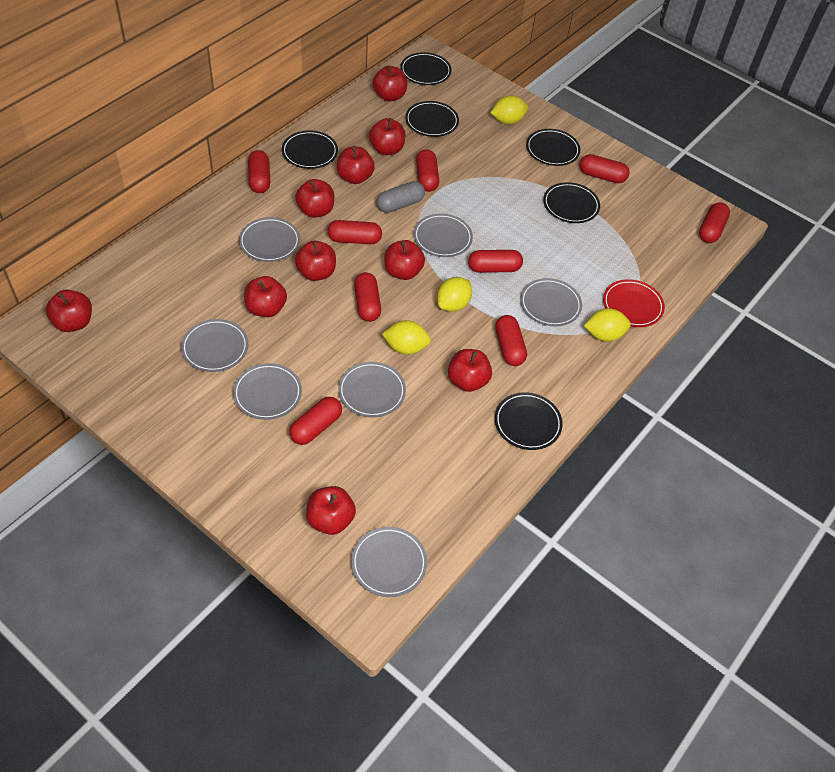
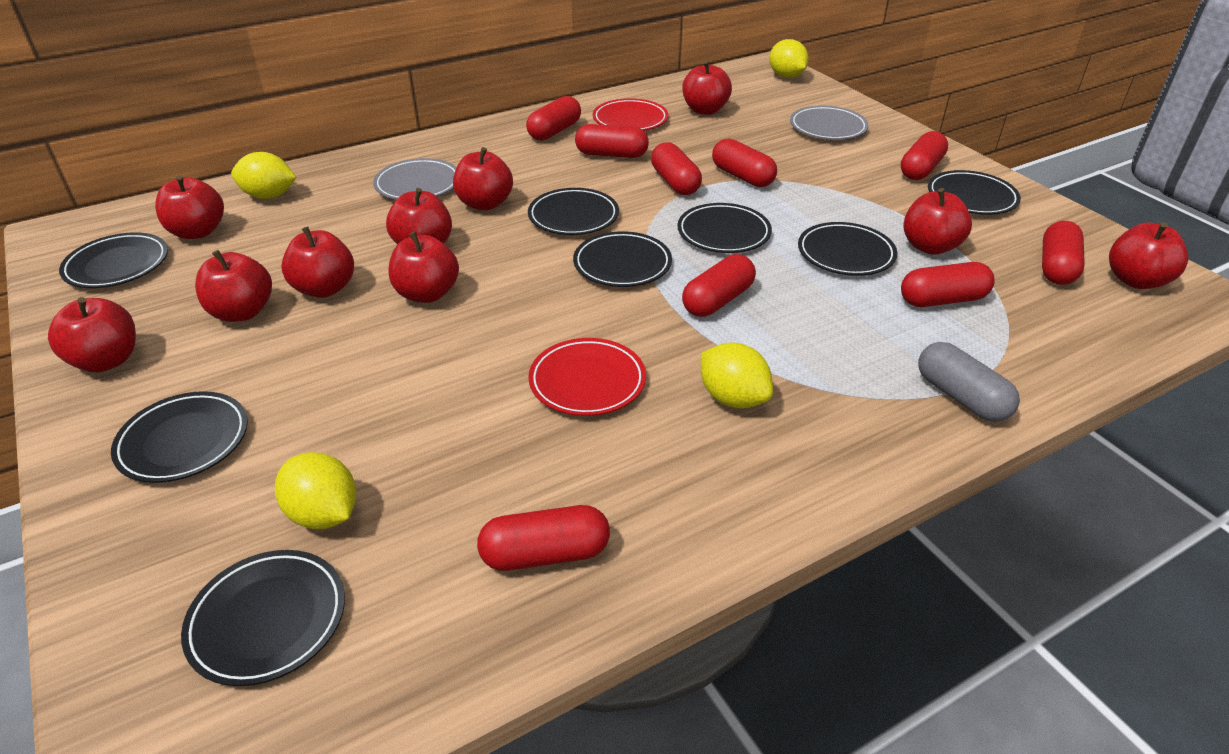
black plate: [282,130,338,169] [400,52,452,85] [405,101,459,137] [495,392,563,450] [526,129,580,166] [543,182,600,223] = 6 -> [59,232,168,288] [111,391,248,483] [181,550,345,686] [528,188,619,235] [573,231,672,287] [677,203,772,253] [798,222,897,276] [928,170,1021,215] = 8
grey plate: [181,319,248,372] [233,363,302,420] [239,217,300,262] [338,362,406,418] [351,527,427,597] [414,214,473,257] [520,278,582,326] = 7 -> [373,158,457,200] [790,106,869,140] = 2
red plate: [603,279,665,327] = 1 -> [528,338,646,416] [593,98,668,131] = 2

